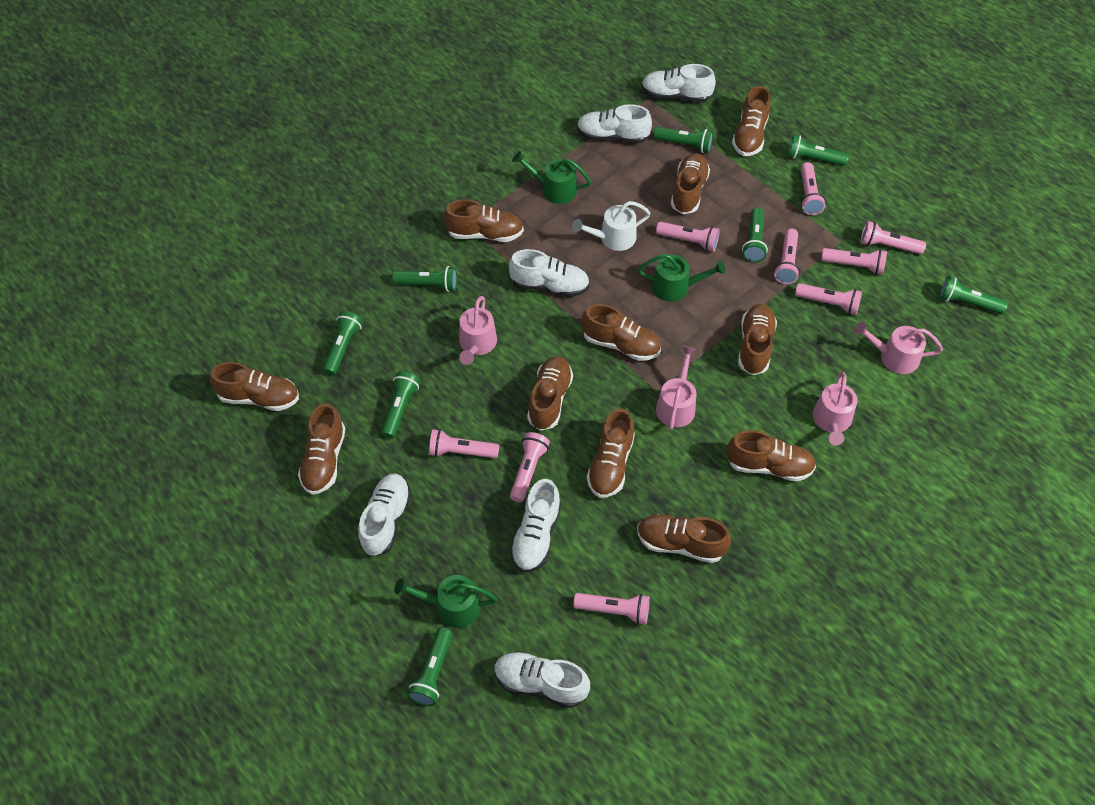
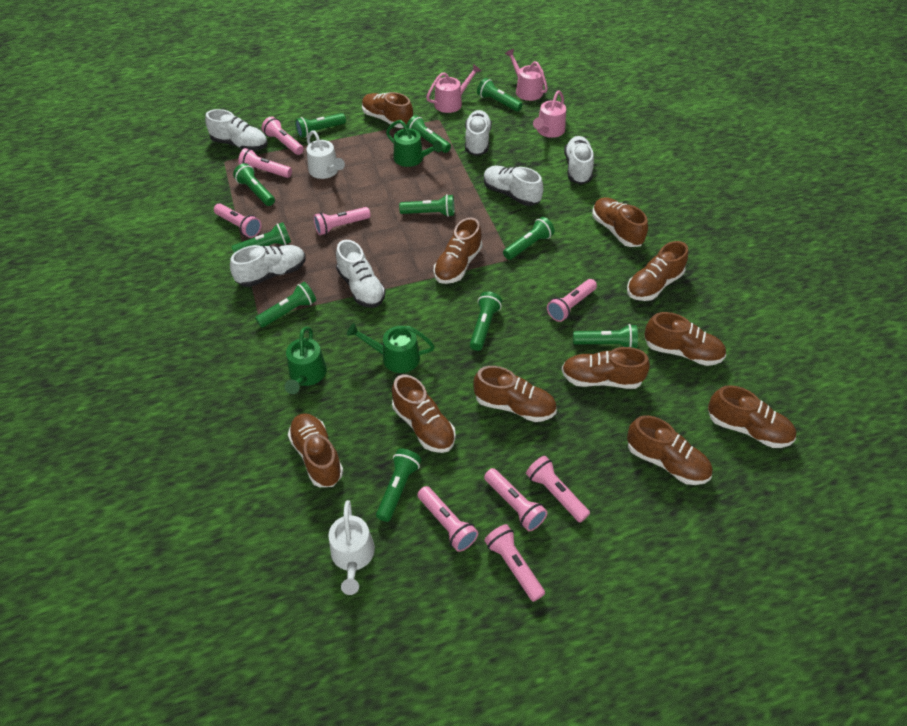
green flashlight: [323,311,363,376] [381,371,420,439] [392,266,457,292] [408,627,452,706] [653,127,713,153] [742,207,768,262] [787,135,849,166] [939,276,1008,314] = 8 -> [232,222,291,253] [233,163,275,206] [255,282,316,328] [295,113,346,138] [376,449,421,522] [399,194,454,217] [406,115,451,153] [470,292,502,351] [477,78,523,112] [503,217,555,260] [573,324,638,349] = 11
pink watering can: [459,296,497,365] [656,346,696,430] [813,372,857,446] [854,322,943,374] = 4 -> [426,64,481,113] [505,49,548,101] [533,90,566,138] = 3
white watering can: [572,201,650,251] = 1 -> [306,130,345,179] [329,500,375,595] = 2

